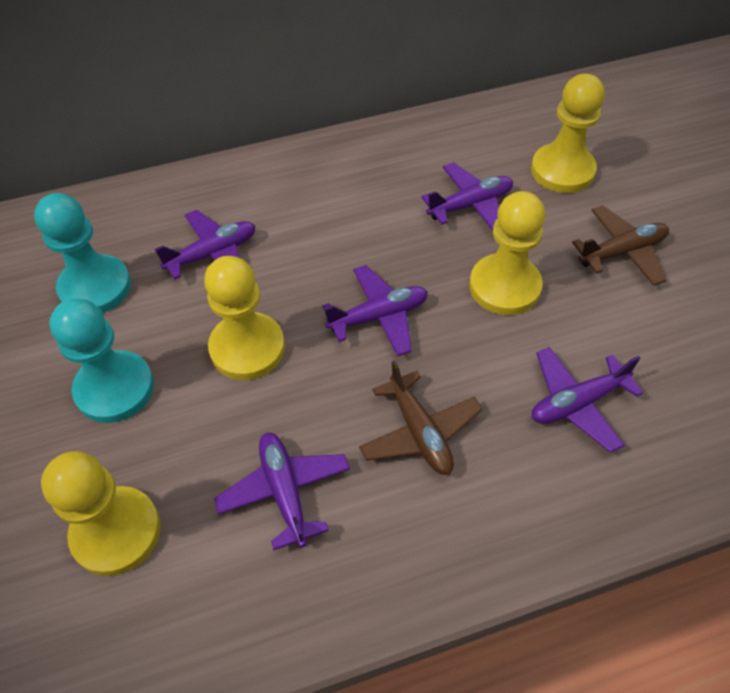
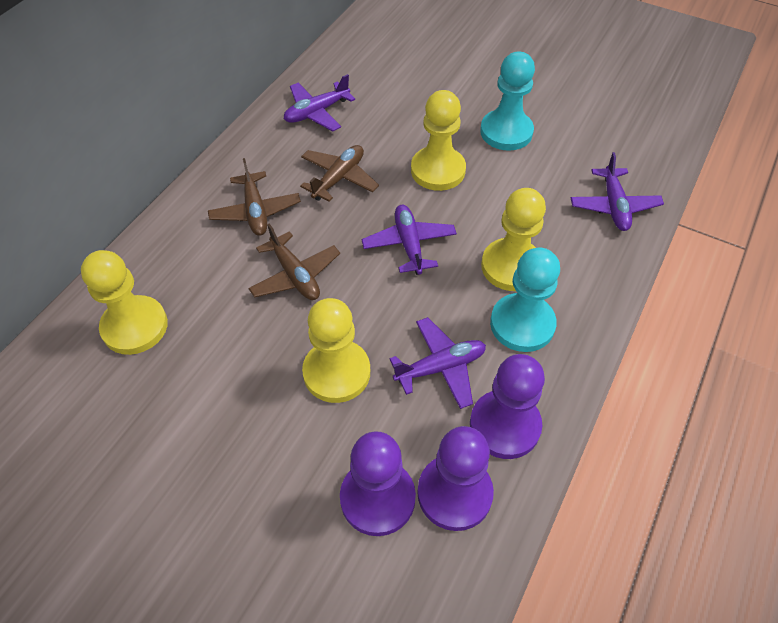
brown plane: [359,361,482,475] [572,205,669,286] = 2 -> [208,158,301,236] [248,223,340,300] [300,145,379,202] = 3
purple pawn: none = 0 -> [340,431,416,536] [417,426,494,531] [470,354,545,459] = 3
purple plane: [155,210,255,280] [214,433,350,550] [322,265,428,356] [421,162,513,231] [532,347,644,453] = 5 -> [284,74,355,132] [361,205,457,275] [389,317,486,409] [571,152,664,231] = 4

